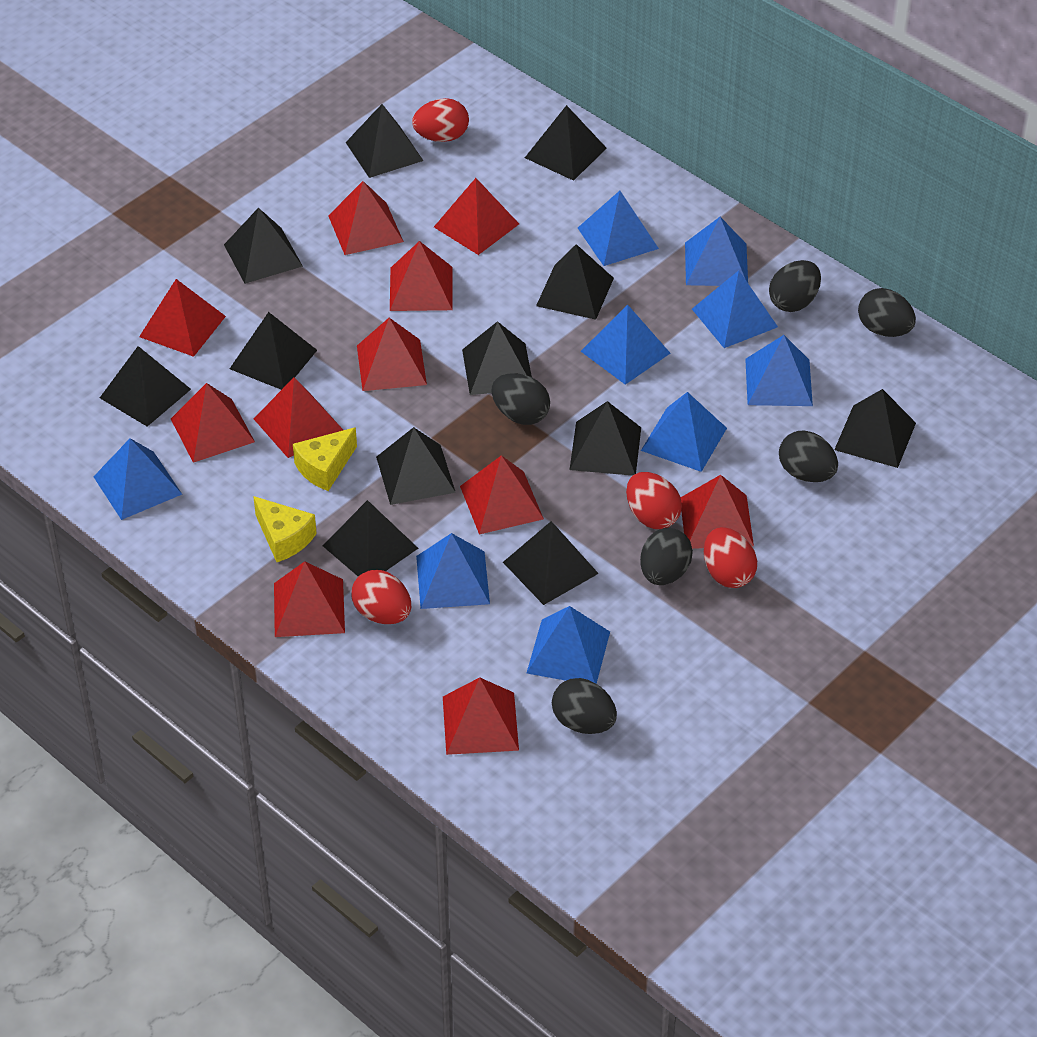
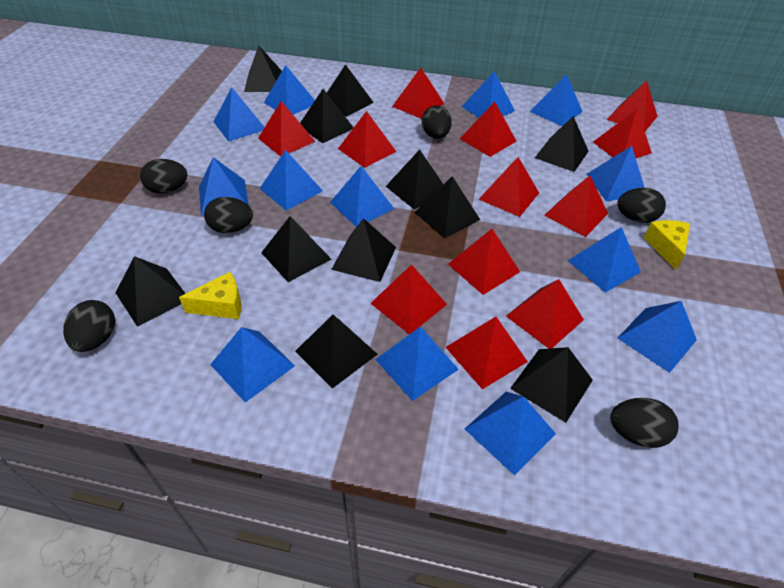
black pyramid: [100,346,191,426] [224,208,303,284] [230,312,317,390] [323,500,418,577] [346,104,423,178] [376,427,456,505] [462,321,532,395] [503,521,599,605] [525,105,607,181] [536,244,614,320] [569,401,641,476] [834,389,916,468] = 12 -> [116,256,186,327] [244,45,282,92] [261,216,331,282] [295,315,378,389] [300,89,354,143] [327,64,374,117] [331,218,396,282] [386,150,443,210] [415,176,480,239] [510,347,593,423] [535,116,589,172] = 11
blue pyramid: [93,438,182,520] [416,533,490,609] [527,606,610,684] [578,191,659,266] [581,305,670,385] [641,392,727,472] [685,217,748,286] [692,270,778,348] [745,335,813,406] = 9 -> [199,157,249,216] [210,327,295,403] [214,87,265,141] [260,150,323,211] [264,65,315,115] [330,166,394,227] [375,326,459,401] [462,71,515,118] [465,392,556,476] [530,74,583,126] [568,227,641,293] [587,146,645,201] [618,301,697,373] = 13
red egg: [352,570,411,624] [412,98,469,142] [626,472,682,529] [704,527,757,588] = 4 -> none = 0
red pyramid: [139,279,226,357] [171,383,255,463] [254,377,343,458] [274,561,345,637] [328,181,404,255] [357,318,427,391] [390,241,453,311] [434,178,519,255] [443,677,519,755] [460,455,544,534] [680,475,754,549] = 11 -> [258,101,315,157] [338,111,396,168] [370,264,447,334] [392,68,444,119] [446,317,528,389] [448,229,520,295] [460,102,517,157] [479,157,539,217] [506,279,584,349] [544,175,608,237] [593,109,652,158] [607,81,658,131] = 12

